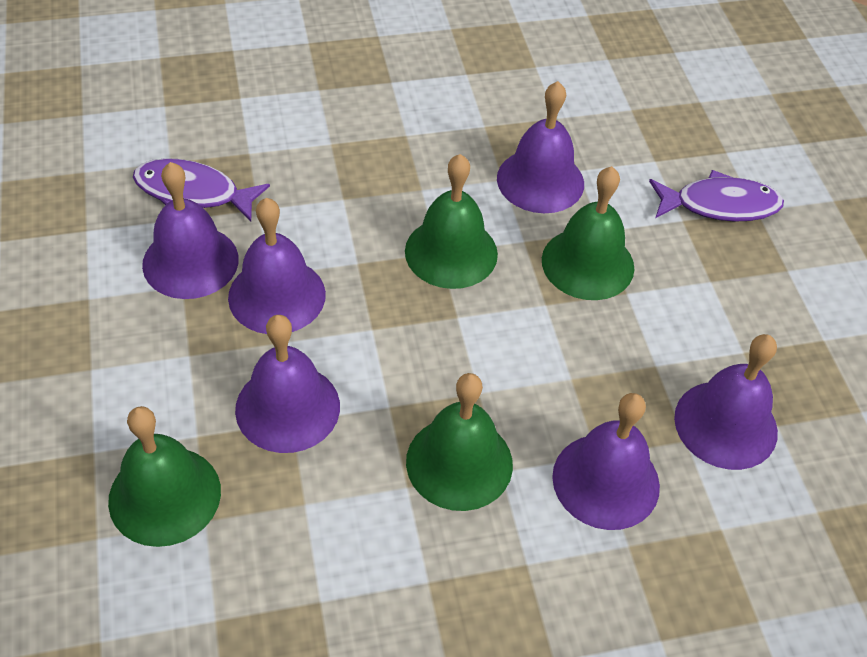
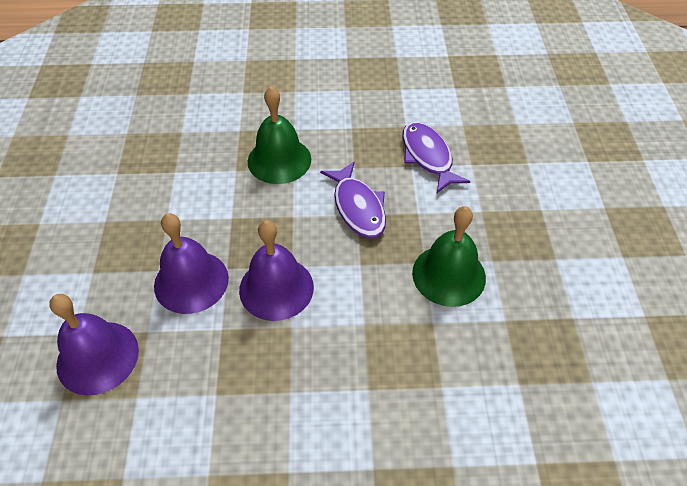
green bell: [108,406,221,547] [405,154,498,289] [406,373,513,511] [542,166,635,300] = 4 -> [248,86,311,184] [412,206,486,307] = 2
purple bell: [142,162,239,299] [228,198,326,334] [235,315,340,453] [497,81,584,213] [552,393,660,530] [674,334,778,470] = 6 -> [49,294,139,396] [154,213,229,314] [239,220,314,321] = 3

